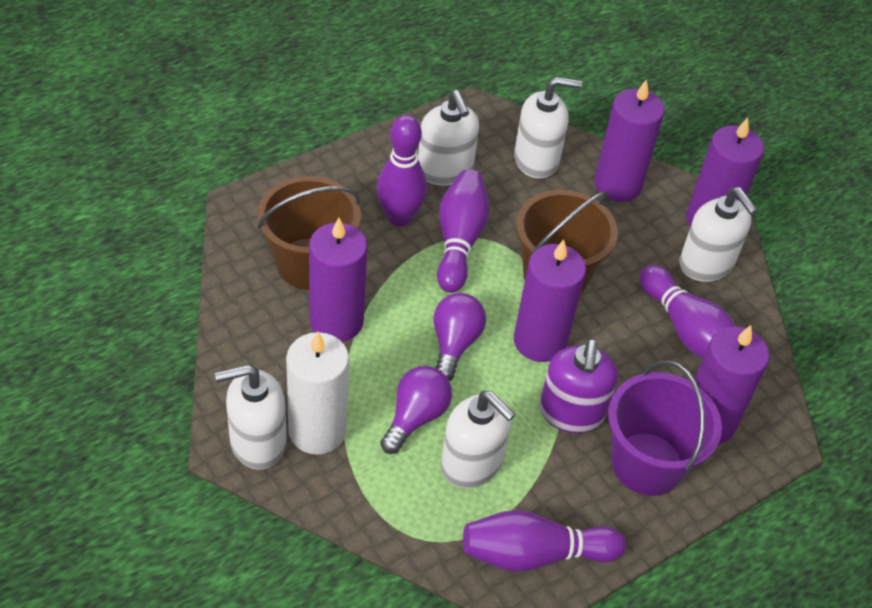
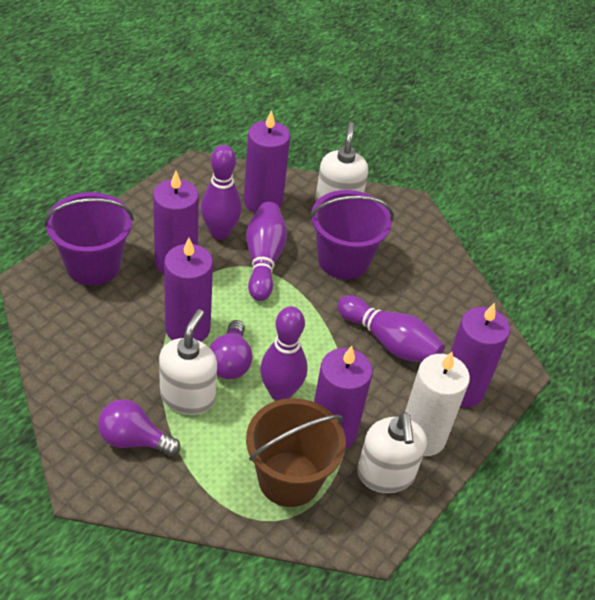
brown bucket: [257,176,361,290] [516,190,618,295] = 2 -> [246,398,346,507] = 1
purple bucket: [608,360,722,496] = 1 -> [44,192,134,285] [310,190,394,280] = 2
purple soap dispenser: [539,339,618,433] = 1 -> none = 0
white soap dispenser: [215,365,287,470] [418,90,479,186] [441,391,515,488] [514,77,582,179] [680,187,757,282] = 5 -> [159,309,217,415] [316,122,368,201] [357,412,427,493] = 3

